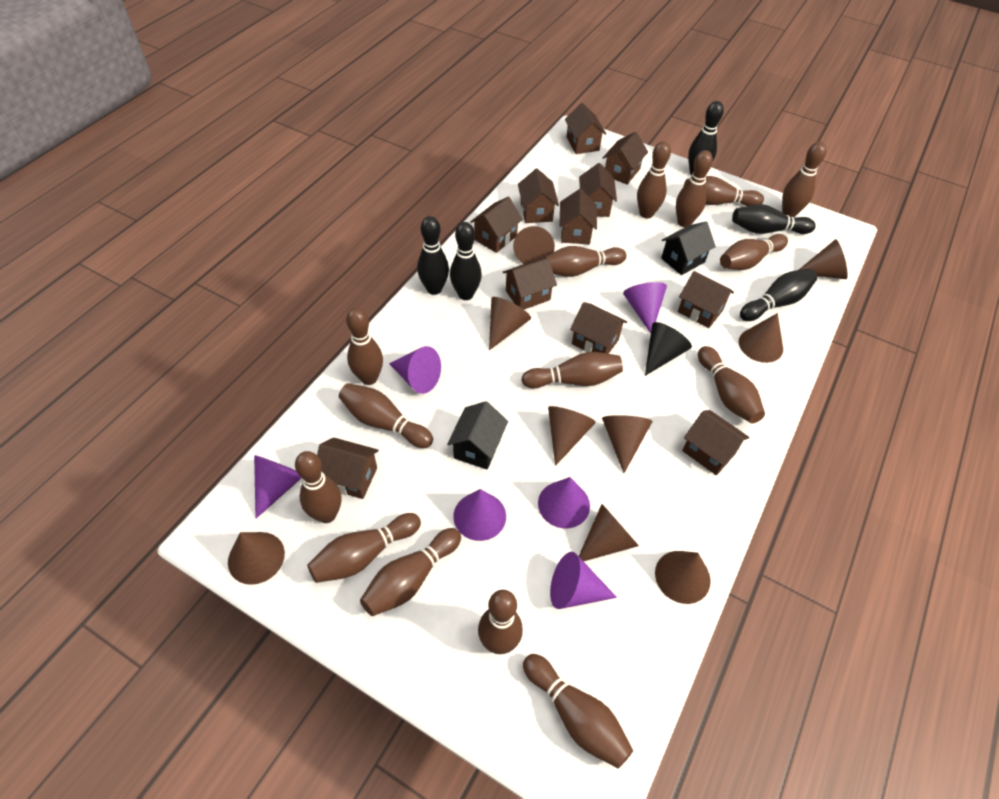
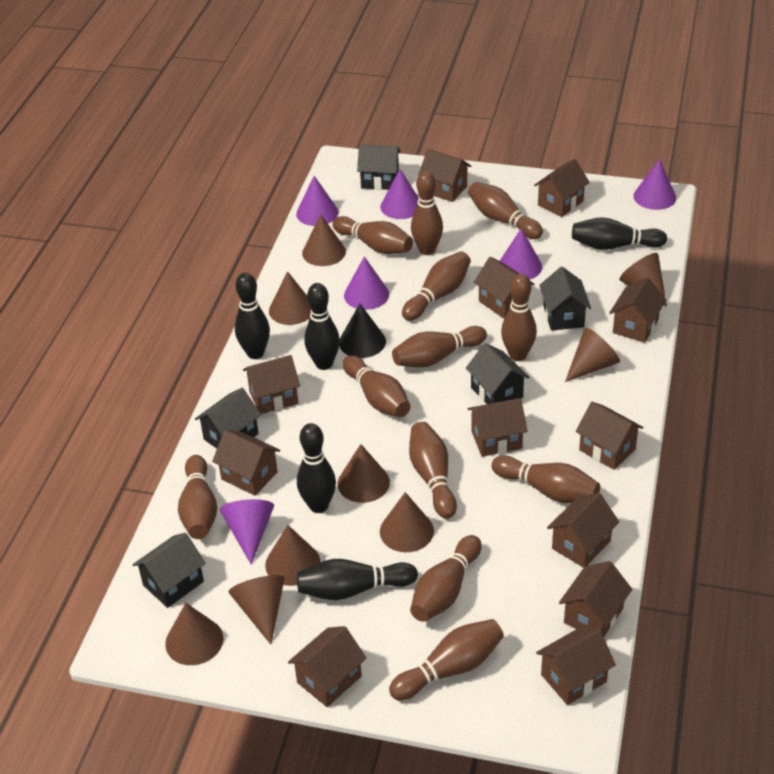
black house: [447,401,508,469] [661,221,716,275] = 2 -> [132,533,206,608] [195,388,261,448] [357,144,401,190] [466,343,530,404] [539,267,591,331] = 5
brown bowling pin: [295,451,341,523] [307,513,421,583] [339,383,433,448] [346,308,383,385] [360,528,461,616] [478,590,523,654] [521,352,623,388] [523,654,633,768] [544,246,626,277] [637,141,671,219] [676,150,713,227] [683,176,764,206] [698,346,765,423] [720,234,788,270] [782,142,827,218] = 15 -> [178,455,217,539] [333,216,413,254] [343,355,410,417] [389,619,504,700] [392,326,487,367] [402,251,471,321] [409,422,457,519] [410,535,482,622] [411,171,443,255] [468,182,543,239] [491,455,600,503] [501,274,537,361] = 12
brown house: [317,437,379,499] [470,197,523,253] [503,258,557,309] [518,169,559,223] [559,189,597,245] [565,103,606,154] [570,302,627,354] [579,163,617,217] [603,132,648,184] [678,271,734,328] [682,410,749,475] = 11 -> [212,430,280,496] [243,355,300,414] [288,626,367,707] [418,149,471,202] [468,398,528,457] [474,257,534,318] [534,159,590,217] [536,627,616,705] [547,493,619,568] [559,561,632,637] [576,402,644,470] [609,277,666,343] = 12

